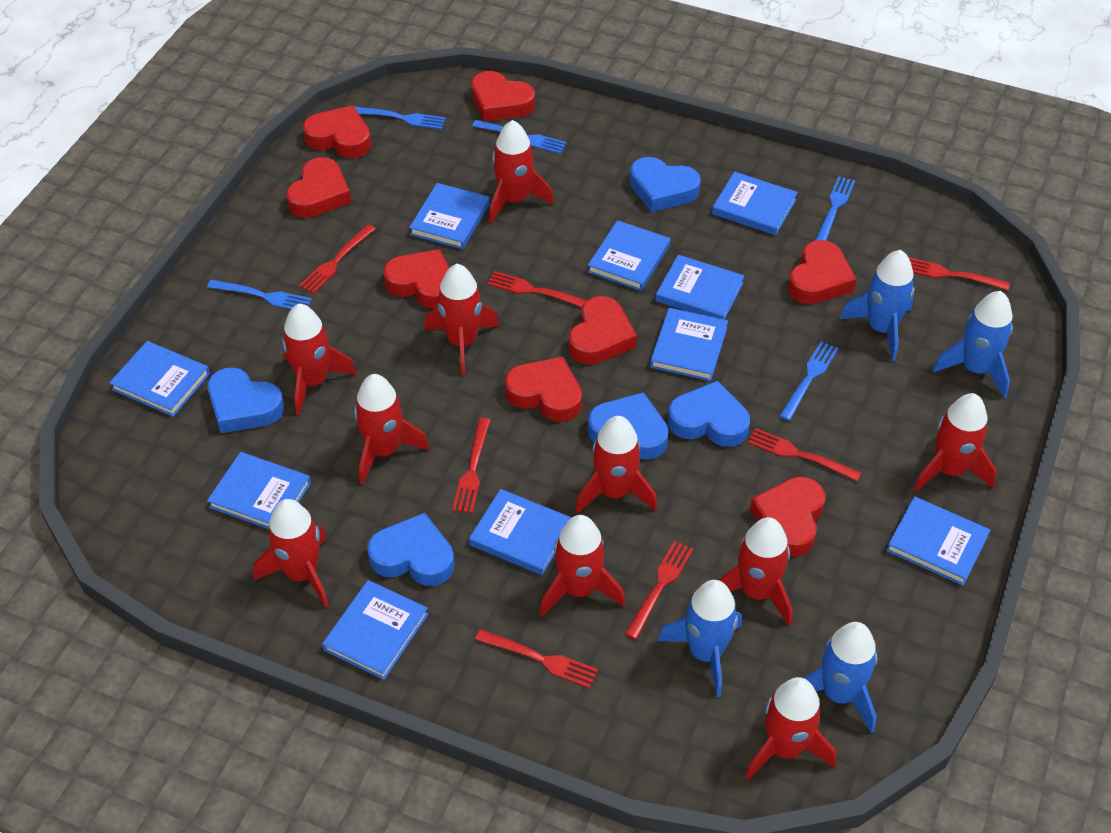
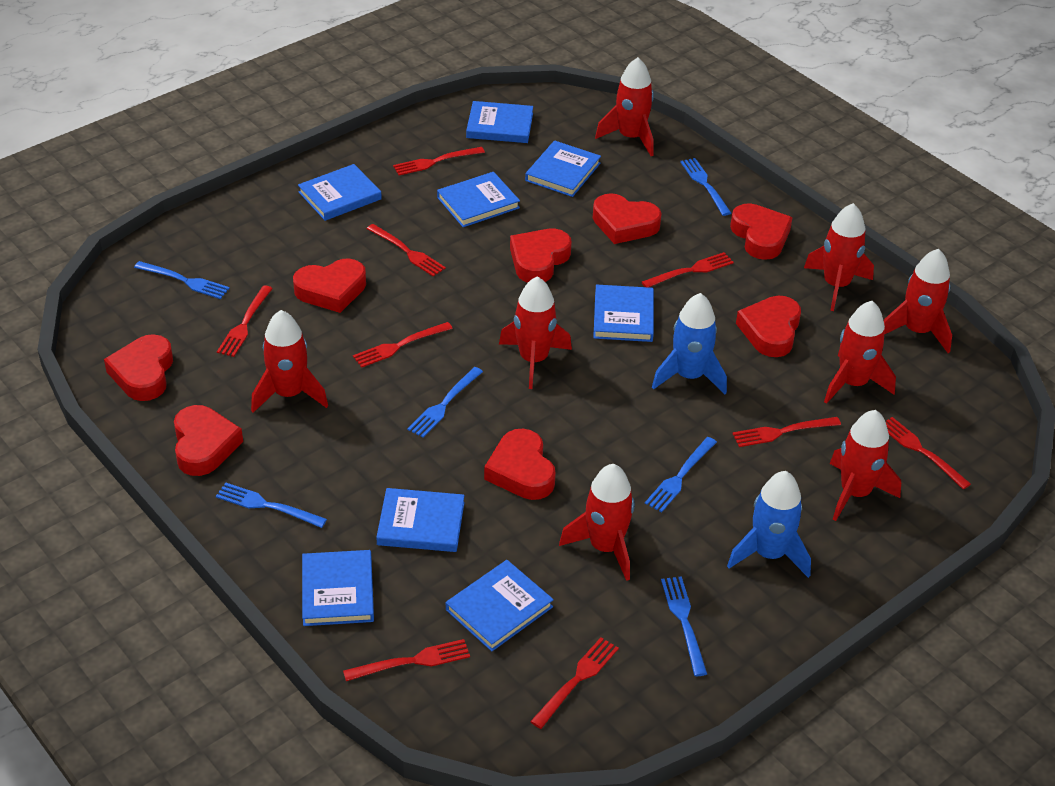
blue book: [109,341,210,417] [207,452,311,529] [322,580,428,680] [409,183,490,249] [469,489,572,575] [588,220,670,291] [650,308,728,381] [655,255,744,320] [712,172,798,235] [886,496,990,586] = 10 -> [298,164,382,221] [302,550,374,626] [376,488,464,552] [437,172,520,227] [446,560,554,651] [466,101,533,143] [525,140,601,197] [593,284,654,342] = 8
blue fork: [207,280,312,309] [355,107,446,130] [472,120,567,154] [779,341,839,421] [815,176,855,241] = 5 -> [134,261,230,299] [216,483,327,528] [407,367,483,438] [645,437,717,512] [661,576,707,676] [680,158,731,216] = 6
blue heart: [207,367,284,433] [367,513,454,586] [588,392,669,460] [630,157,701,212] [668,381,750,447] = 5 -> none = 0
blue rocket: [658,580,742,697] [804,622,878,733] [840,250,915,361] [932,291,1013,398] = 4 -> [652,293,727,394] [727,471,811,578] = 2
red fork: [299,224,375,294] [452,418,491,513] [475,629,598,688] [487,271,587,307] [625,541,693,640] [748,428,861,481] [908,257,1010,291] = 7 -> [217,285,273,357] [343,639,470,681] [353,322,453,368] [367,224,446,277] [393,147,485,176] [530,637,619,729] [642,252,734,287] [732,417,841,447] [886,417,971,489] = 9
red rocket: [254,499,329,608] [282,304,357,415] [354,374,429,484] [424,264,499,375] [489,120,554,223] [540,515,625,617] [575,416,657,514] [718,517,792,626] [746,677,836,780] [914,393,997,492] = 10 -> [251,310,328,413] [499,276,572,389] [559,464,635,581] [595,57,654,156] [804,203,874,311] [824,301,896,404] [830,410,901,521] [884,249,952,353] = 8

